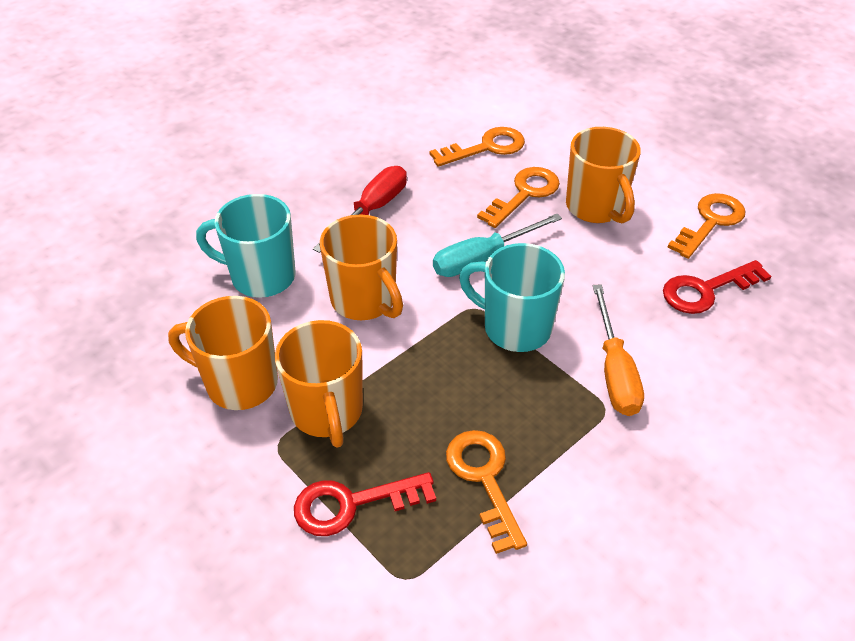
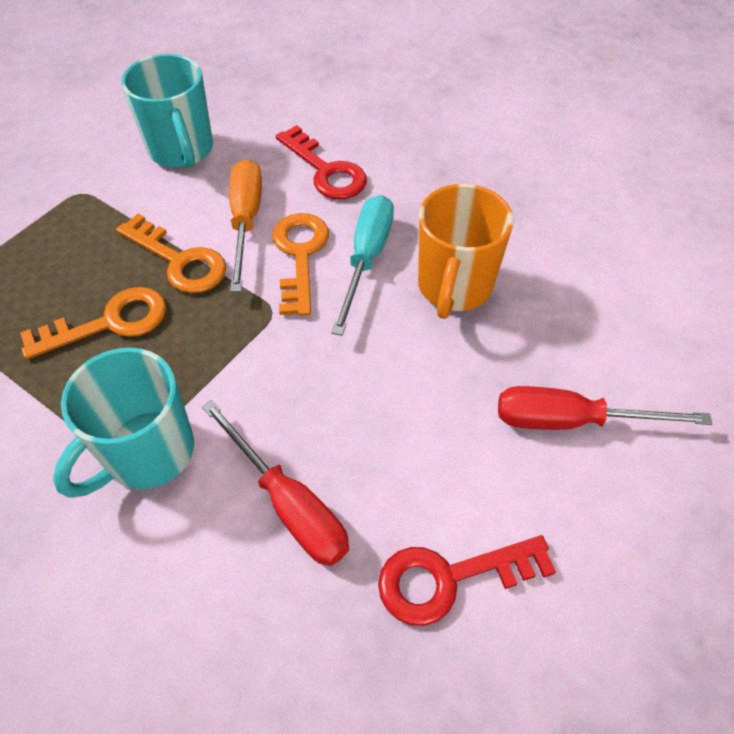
orange key: [430,127,525,167] [446,430,527,554] [477,167,560,228] [667,193,745,259] = 4 -> [20,287,166,360] [116,214,227,293] [272,213,329,316] = 3
orange mug: [168,296,278,410] [275,320,363,448] [320,214,403,320] [566,127,641,223] = 4 -> [418,184,514,319] = 1
red screwdriver: [313,166,407,253] = 1 -> [202,400,349,566] [498,386,712,430] = 2

